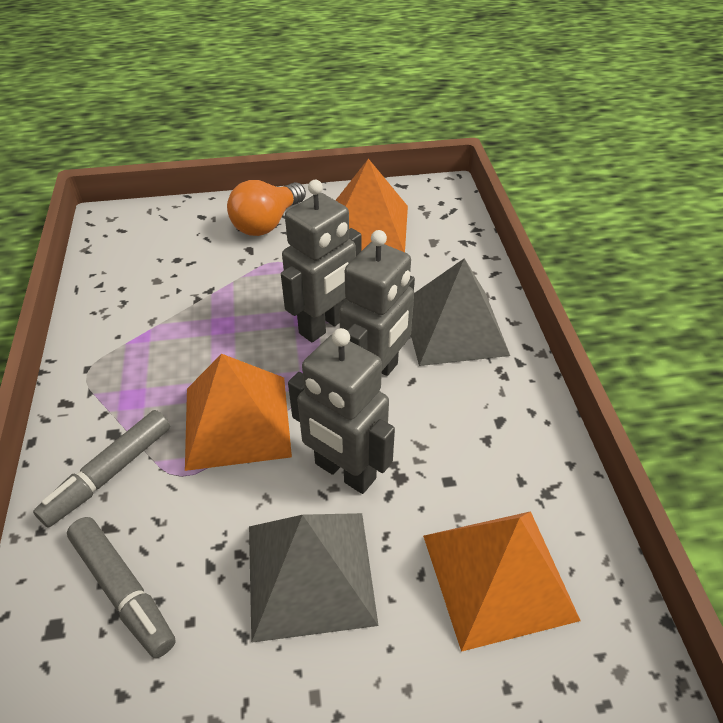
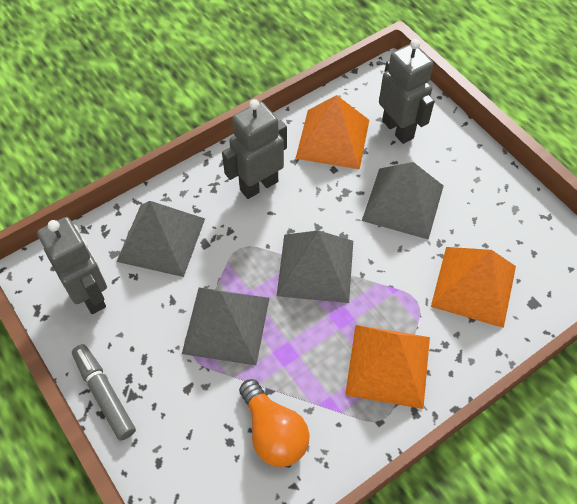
grey marker: [33,410,170,528] [67,517,176,658] = 2 -> [72,344,136,441] = 1
grey pyramid: [249,513,379,643] [411,258,510,366] = 2 -> [116,201,205,277] [182,287,270,365] [277,230,353,303] [362,162,443,240] = 4

